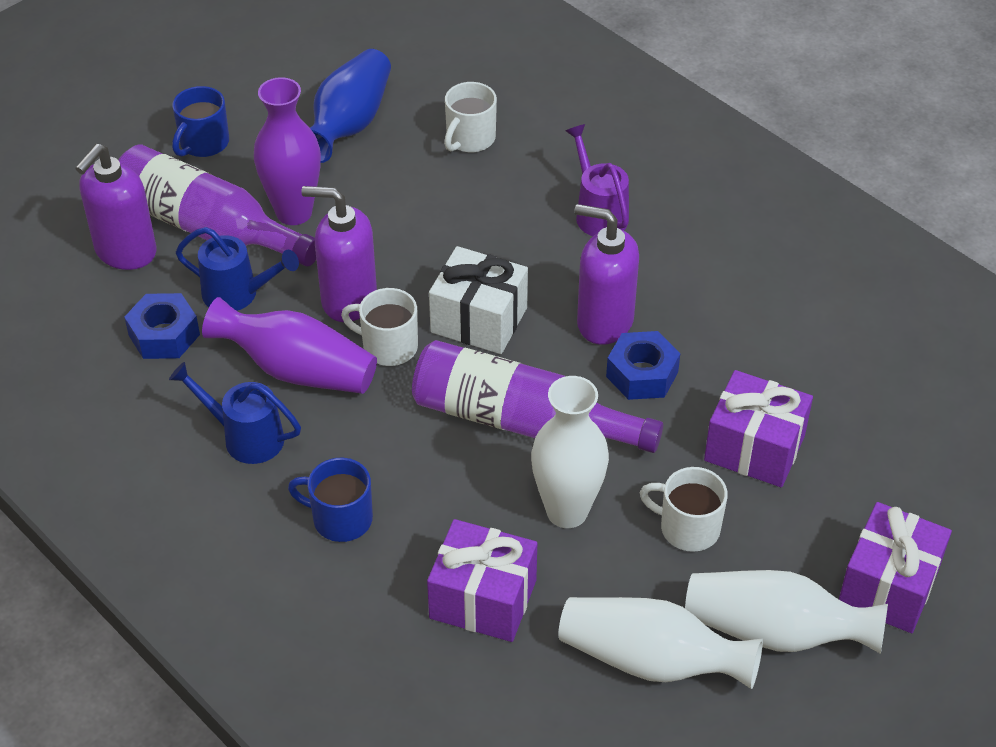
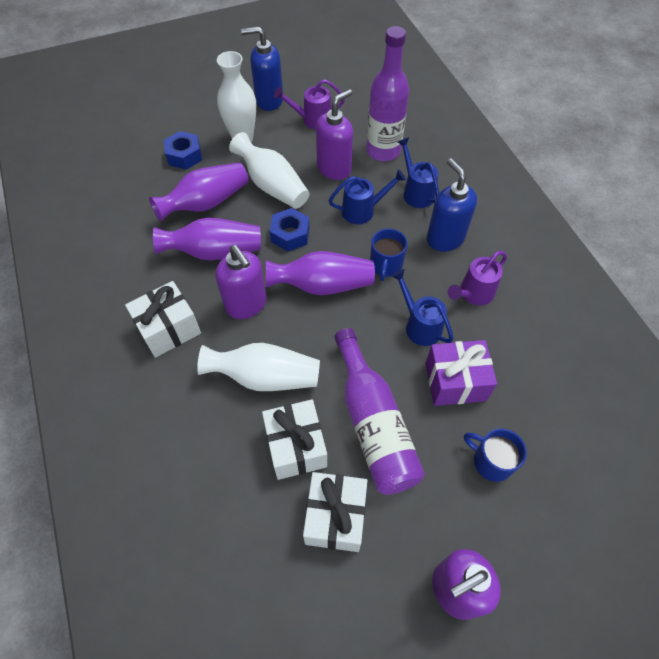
blue soap dispenser: none = 0 -> [241,26,283,111] [427,158,477,251] = 2
blue vase: [310,49,391,163] = 1 -> none = 0
blue watering can: [169,362,301,464] [176,227,299,311] = 2 -> [329,169,406,224] [391,269,453,346] [398,137,439,208] = 3
purple gift: [427,519,537,642] [704,370,813,487] [839,502,952,633] = 3 -> [426,340,497,406] = 1
purple vase: [202,297,377,394] [254,77,321,225] = 2 -> [149,162,249,222] [153,218,261,261] [265,251,375,295] = 3
purple watering can: [566,124,629,236] = 1 -> [274,79,345,130] [447,251,507,305] = 2
white gift: [429,246,528,354] = 1 -> [125,281,201,358] [262,399,327,480] [303,472,367,552] = 3
white mug: [341,288,418,366] [444,82,497,152] [640,467,728,552] = 3 -> none = 0

